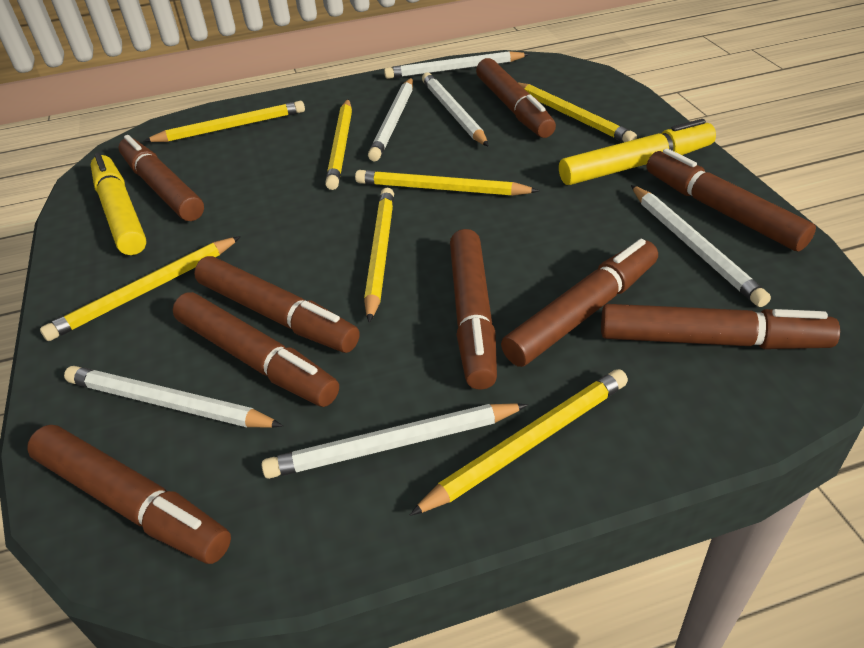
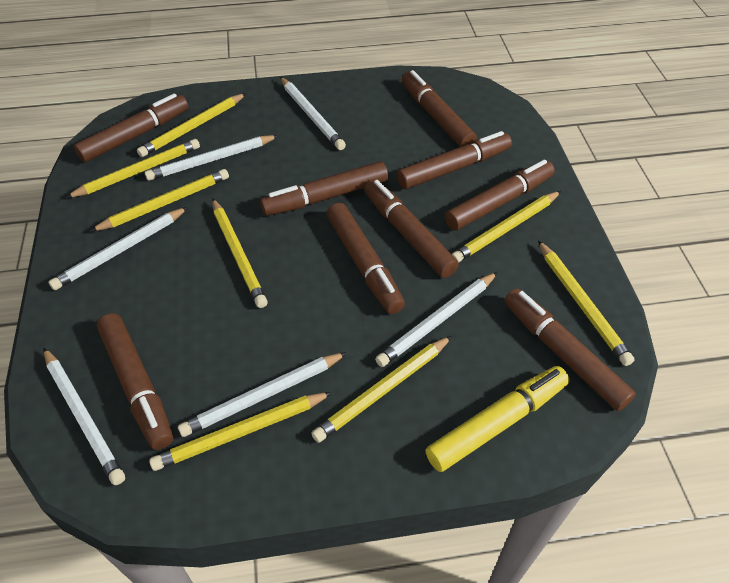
yellow marker: [91,153,147,255] [559,119,716,185] = 2 -> [425,366,569,472] = 1
yellow pencil: [40,236,241,341] [144,101,305,142] [325,99,352,190] [355,170,539,196] [364,188,394,323] [409,369,628,516] [517,82,637,142] = 7 -> [65,139,200,198] [90,169,229,232] [137,93,247,157] [149,392,333,471] [212,198,268,308] [311,336,452,443] [452,191,561,263] [538,240,635,366] = 8

